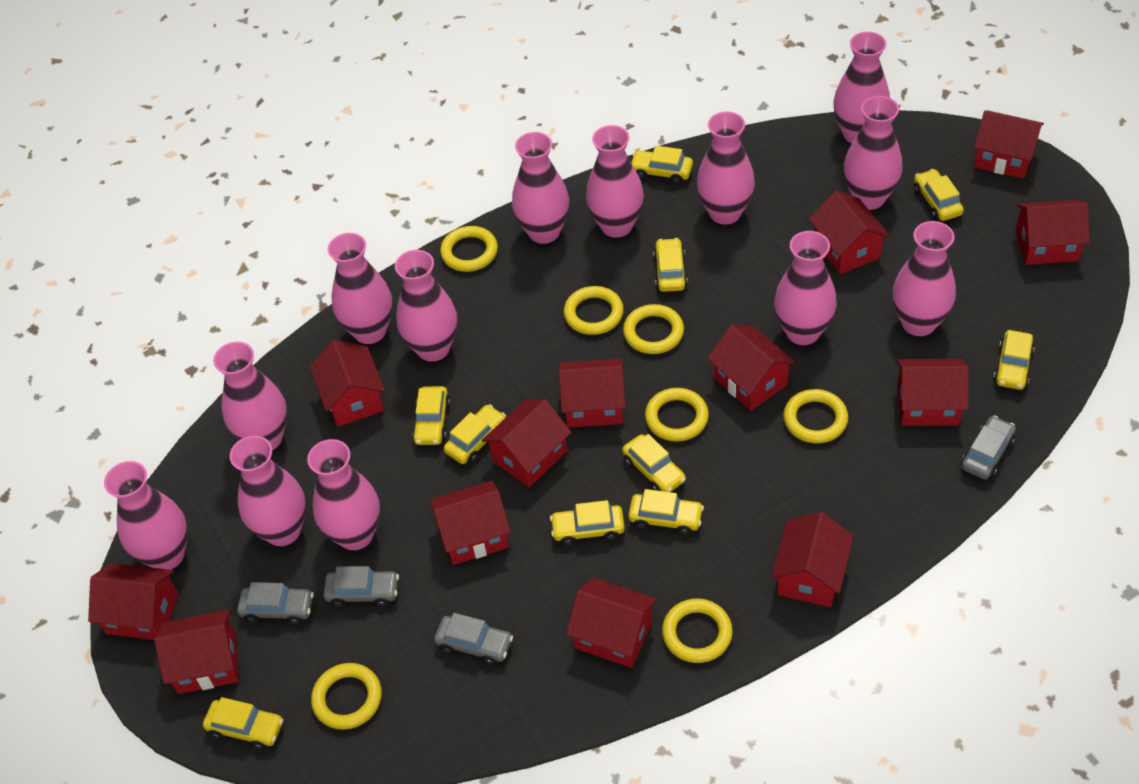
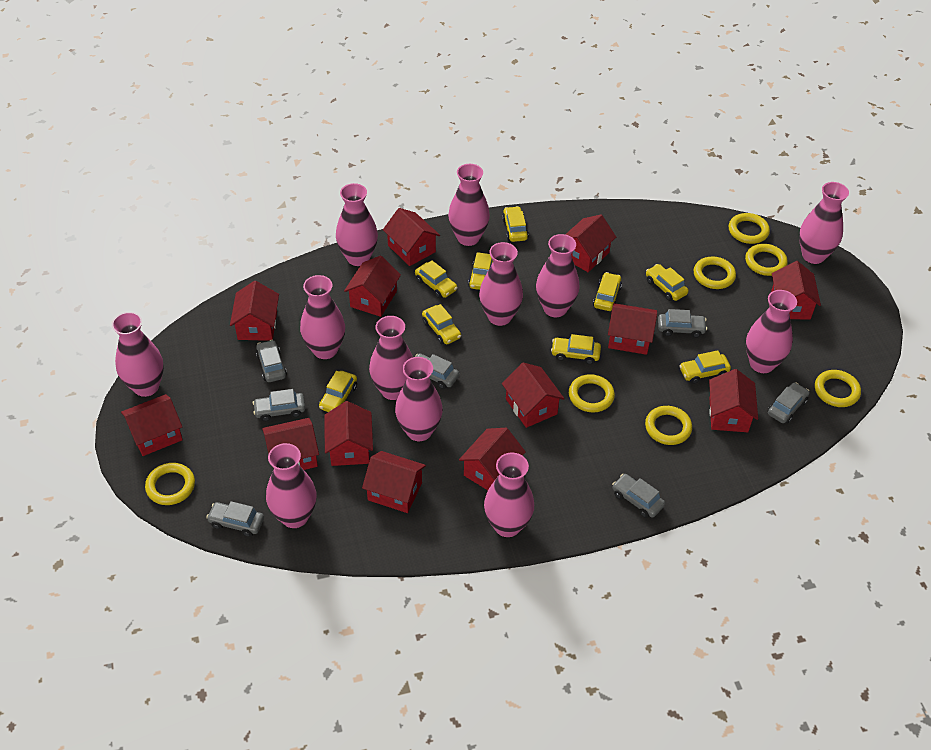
grey car: [237,582,314,625] [323,566,399,607] [434,613,513,665] [961,415,1016,479] = 4 -> [206,501,264,537] [253,389,305,422] [256,340,287,382] [415,354,459,389] [612,474,665,518] [658,309,707,338] [768,382,809,424] = 7
pink vase: [104,461,188,570] [213,342,287,450] [229,436,306,546] [307,439,380,550] [328,233,393,344] [395,250,457,362] [512,132,569,244] [586,125,644,238] [697,111,755,224] [774,231,837,345] [833,32,890,143] [844,96,902,210] [892,221,956,336] = 13 -> [112,312,164,397] [266,443,317,528] [300,275,345,359] [336,183,378,266] [369,316,413,400] [395,357,443,441] [448,164,490,246] [479,242,523,326] [484,452,534,537] [536,234,580,317] [746,290,797,373] [799,182,849,264] = 12
yellow car: [203,697,283,750] [412,386,450,445] [444,404,506,464] [550,500,625,546] [622,434,686,492] [628,489,704,535] [631,146,693,184] [653,238,687,292] [914,169,964,221] [994,330,1035,390] = 10 -> [319,371,357,412] [415,261,458,298] [422,304,461,344] [468,252,493,290] [502,206,529,242] [551,334,601,364] [593,272,622,311] [646,264,689,301] [679,350,731,384] = 9

